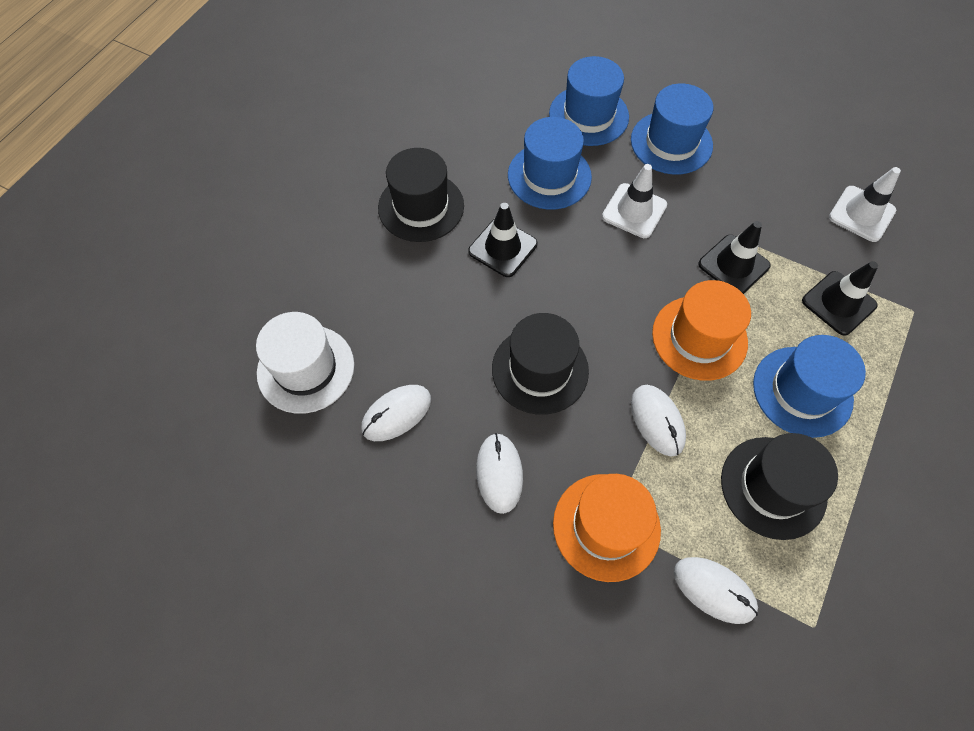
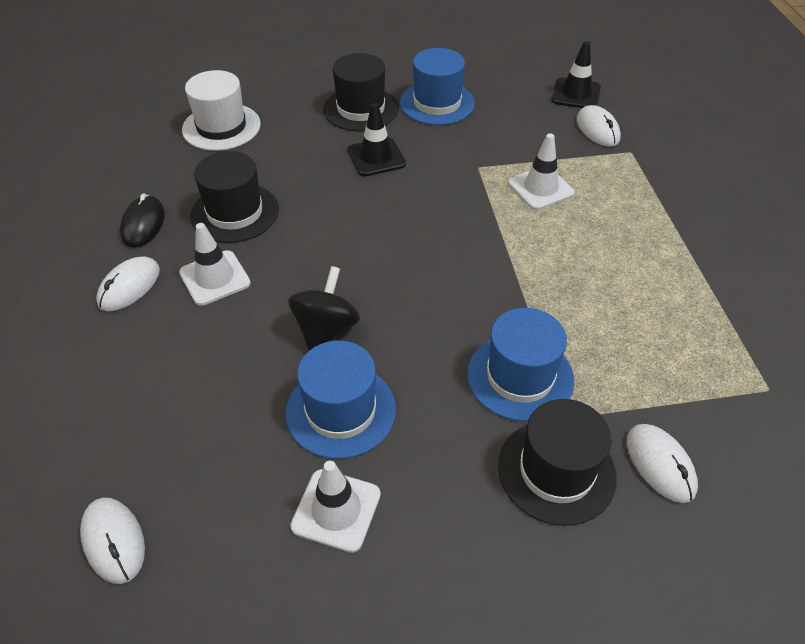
black mouse: none = 0 -> [120,193,165,248] = 1
black spinning top: none = 0 -> [288,266,360,351] = 1
black traffic cone: [468,203,537,277] [698,221,771,294] [802,261,878,336] = 3 -> [347,103,406,177] [552,41,601,108] = 2
blue hat: [508,117,592,210] [549,56,629,146] [631,83,713,175] [753,335,866,438] = 4 -> [285,341,396,459] [400,48,475,125] [467,308,574,422] = 3
orange hat: [553,474,661,582] [652,280,751,381] = 2 -> none = 0
white traffic cone: [602,164,667,238] [829,167,901,242] = 2 -> [179,223,251,306] [291,461,381,553] [508,134,575,210] = 3

